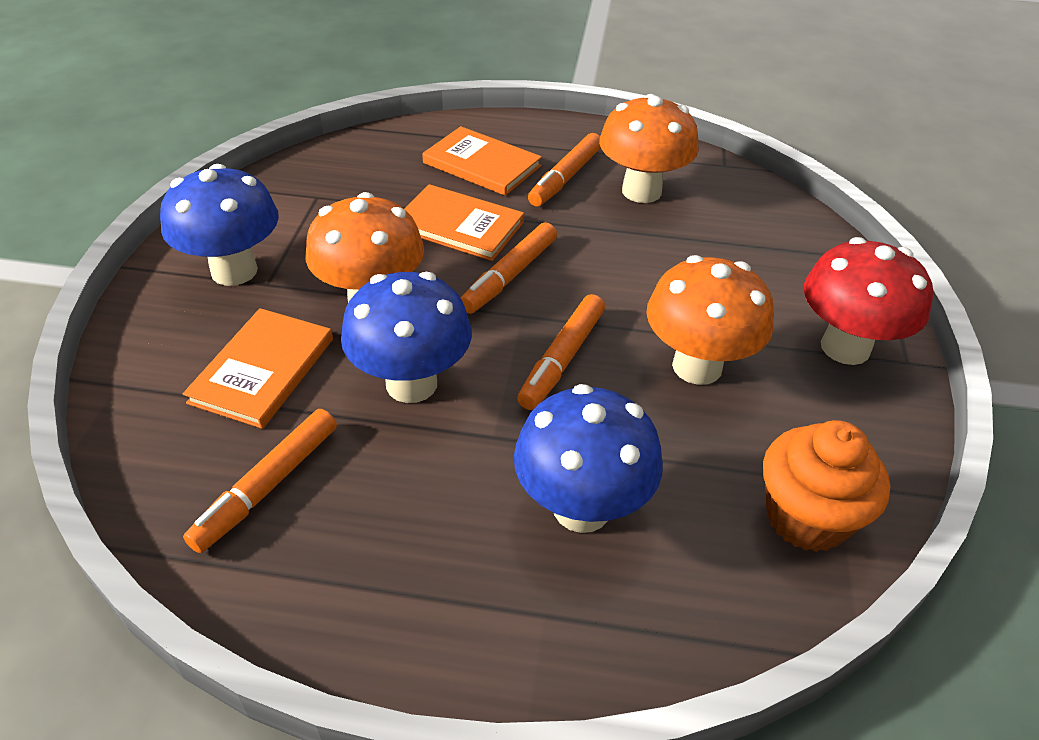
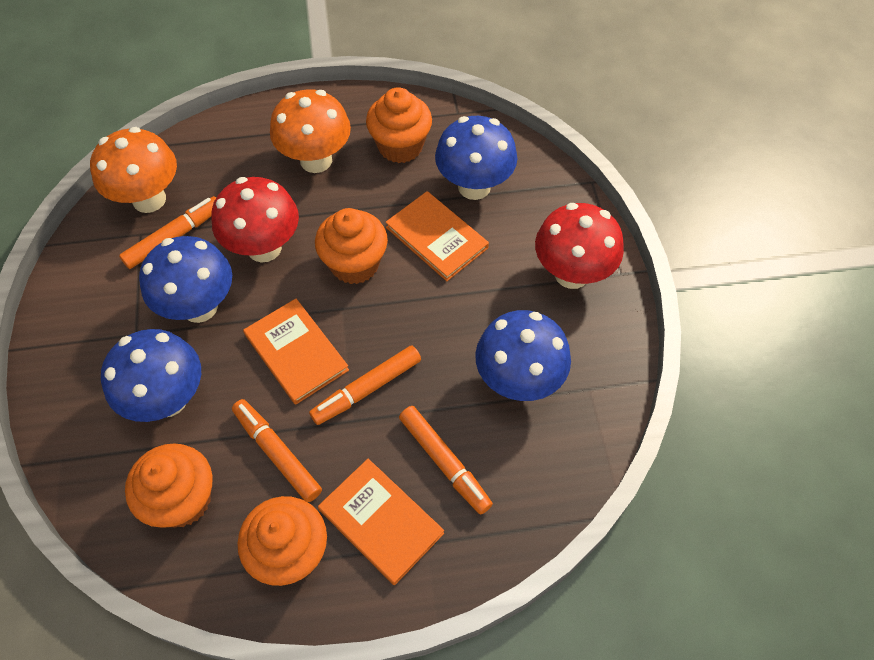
blue mushroom: [160,164,279,286] [341,272,472,403] [514,384,663,533] = 3 -> [101,329,201,422] [139,236,232,323] [435,116,518,200] [475,310,571,401] = 4
orange cupcake: [763,420,890,552] = 1 -> [125,443,213,528] [237,496,327,586] [315,208,388,284] [366,87,432,163] = 4
orange mushroom: [306,192,424,303] [599,94,699,203] [646,255,774,385] = 3 -> [90,127,177,213] [270,89,351,173] = 2
red mushroom: [804,237,933,365] = 1 -> [211,177,299,263] [535,203,624,289] = 2

